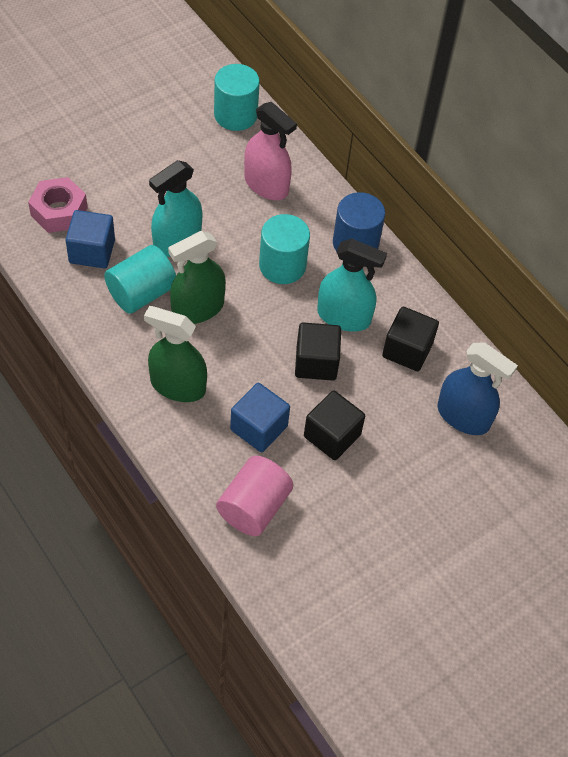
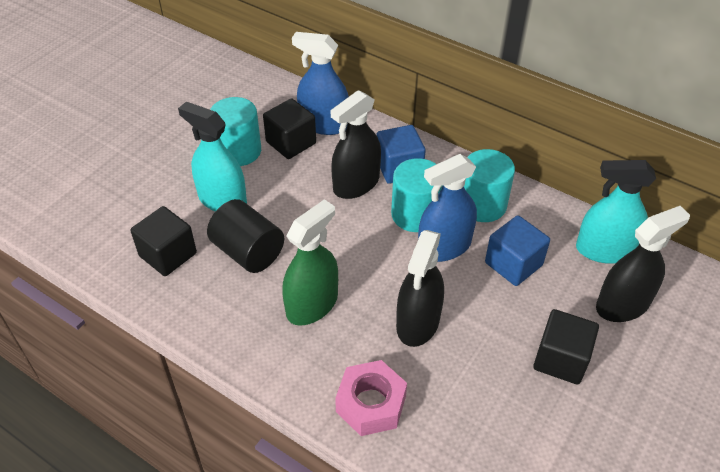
black cylinder: none = 0 -> [207,199,284,273] = 1
black spray bottle: none = 0 -> [331,90,381,199] [396,230,444,347] [596,206,690,322] = 3
blue cylinder: [333,192,385,252] = 1 -> none = 0
blue spray bottle: [438,342,518,435] = 1 -> [292,32,349,135] [418,154,477,262] = 2
green spray bottle: [144,306,207,402] [168,231,226,324] = 2 -> [282,199,338,326] = 1
pink cylinder: [216,456,293,536] = 1 -> none = 0
pink spray bottle: [244,102,297,200] = 1 -> none = 0

